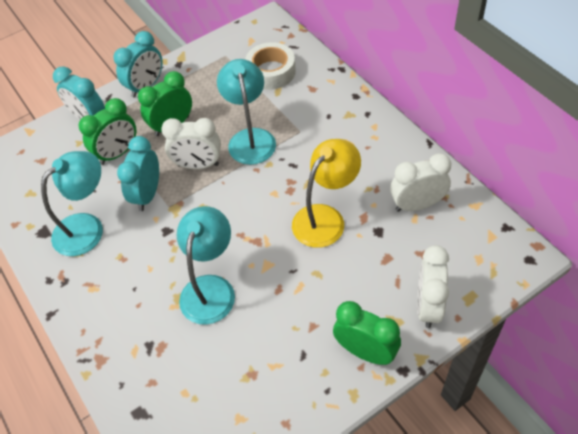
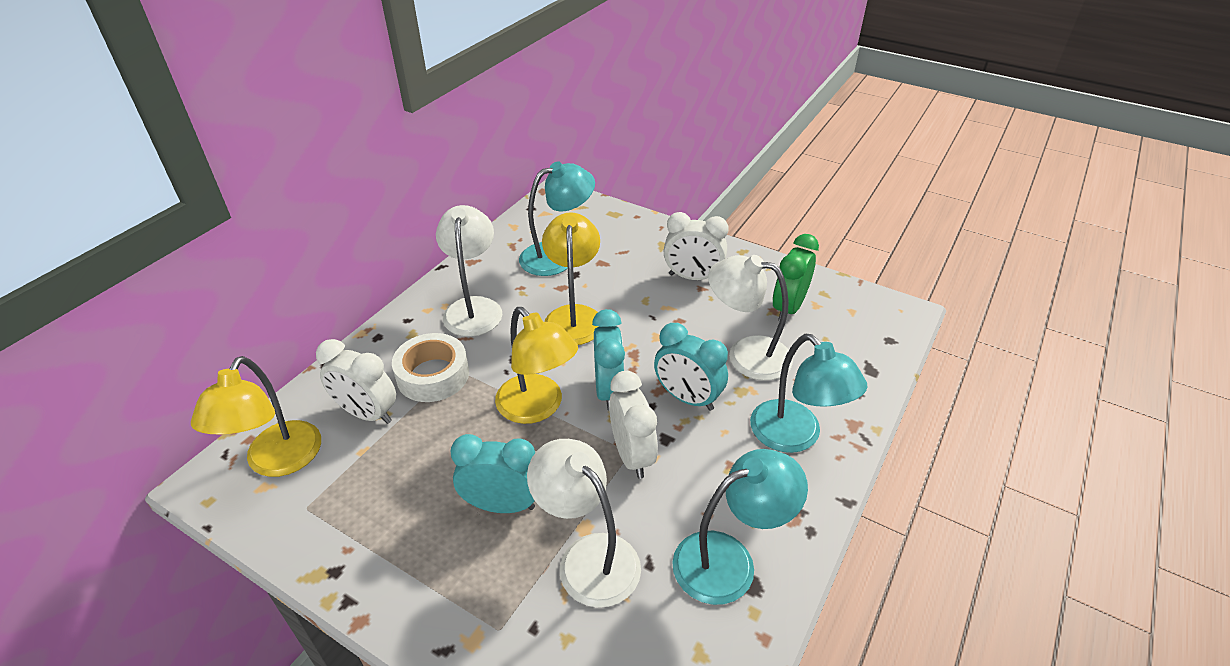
green clock: [79,98,136,165] [138,71,192,136] [333,301,401,365] = 3 -> [773,234,819,321] = 1
white lamp: none = 0 -> [436,205,503,337] [527,439,641,608] [708,255,793,380] = 3
yellow lamp: [292,139,361,248] = 1 -> [191,356,321,477] [495,307,578,424] [542,212,600,345] = 3

